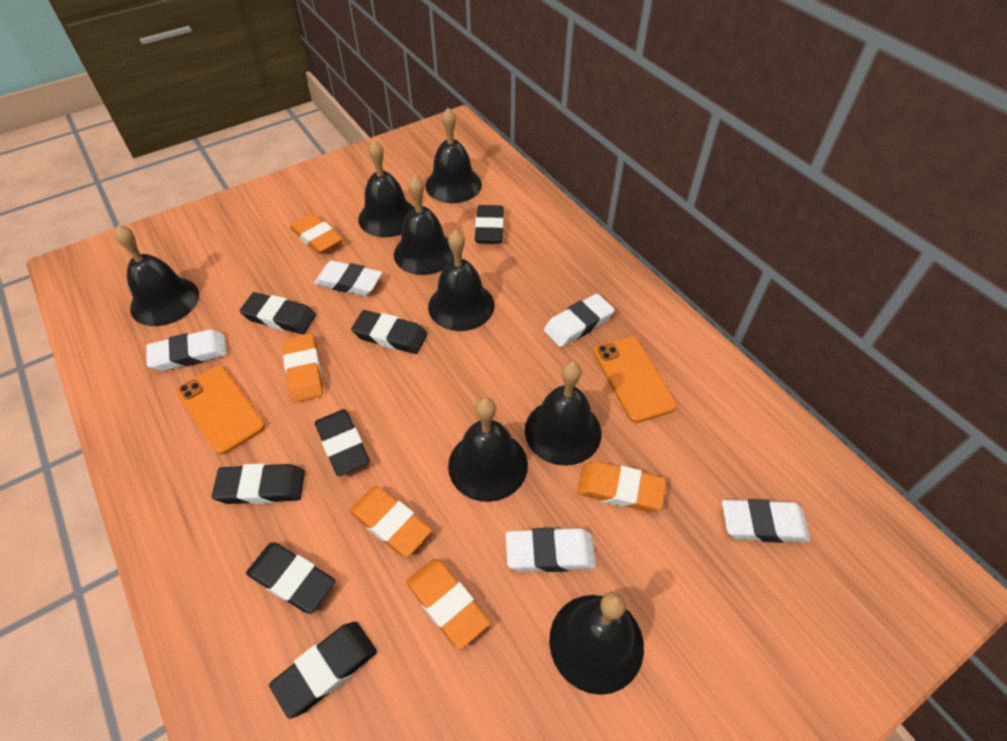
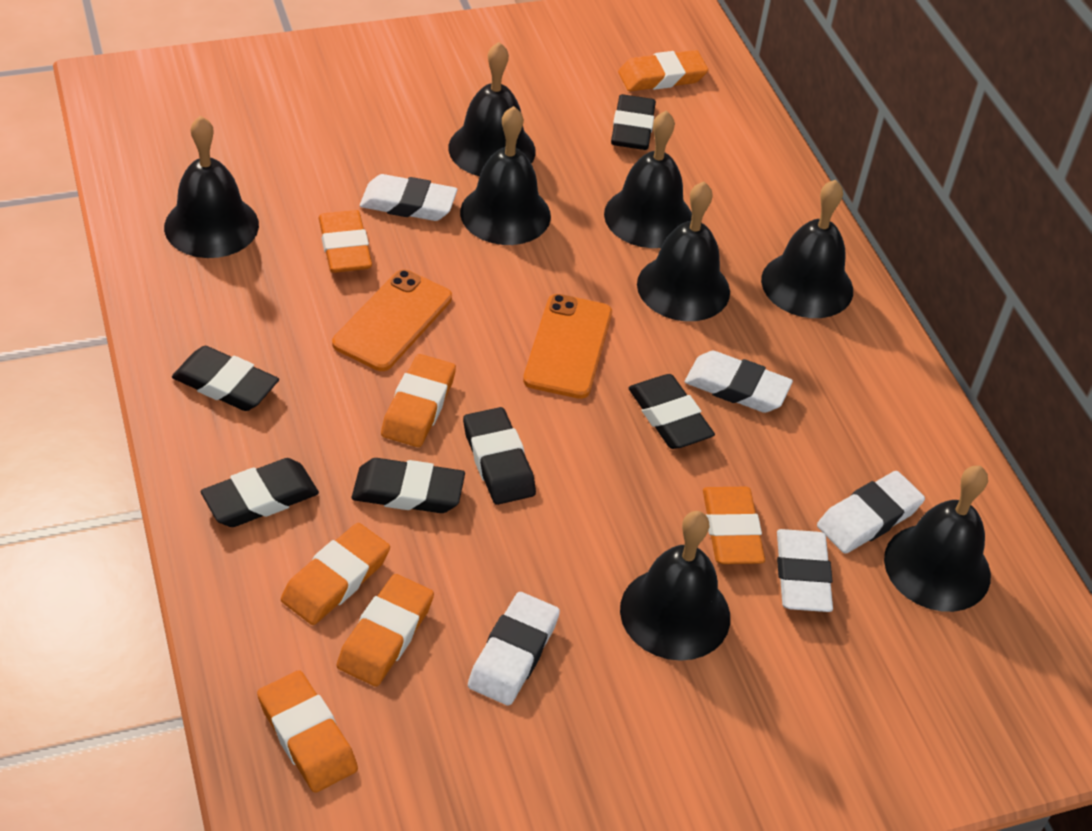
black eraser: [212,463,305,504] [240,292,316,334] [246,543,335,614] [269,622,377,719] [315,409,370,476] [351,310,427,354] [475,205,504,243] = 7 -> [172,346,279,411] [201,458,319,527] [352,458,465,513] [463,407,536,505] [611,94,656,150] [629,374,715,449] = 6
orange eraser: [283,333,323,403] [290,213,343,254] [349,487,432,557] [406,559,490,650] [577,461,666,512] = 5 -> [257,670,358,793] [281,523,390,625] [318,210,372,273] [336,574,434,687] [381,354,456,447] [618,50,708,91] [703,487,765,564] = 7

